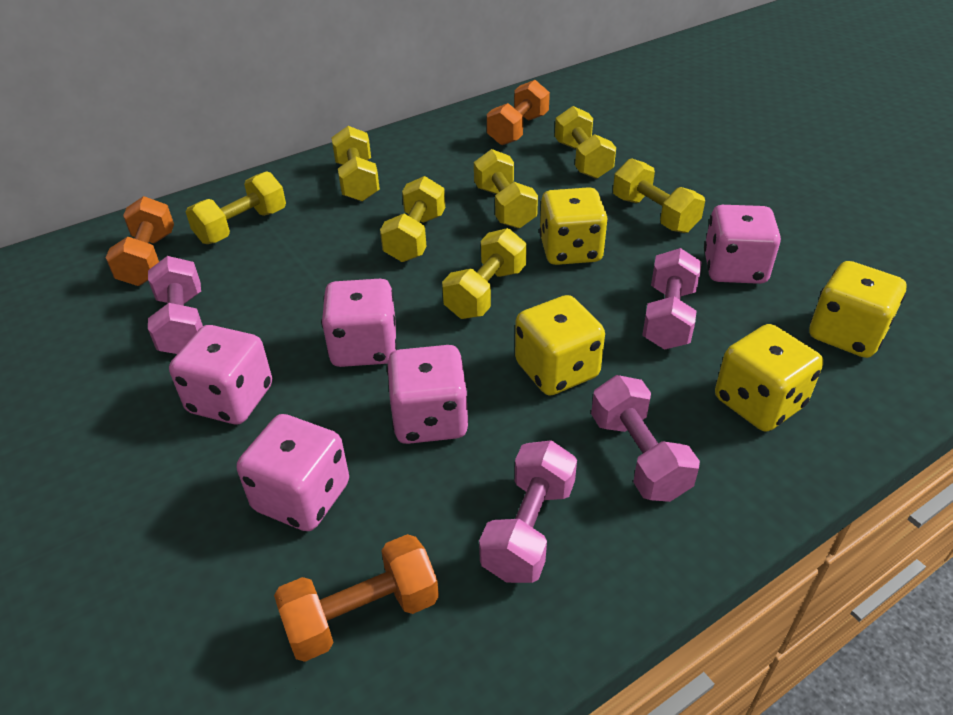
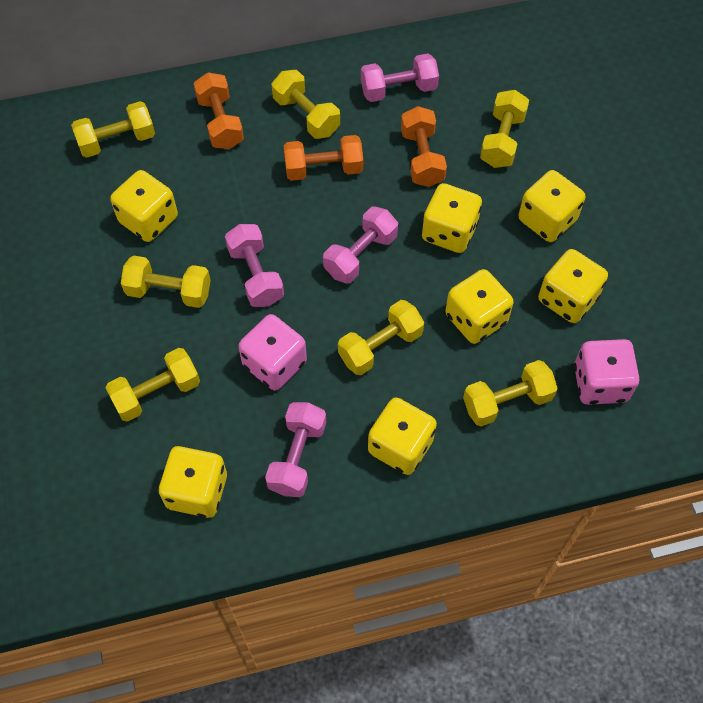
pink dice: [169,325,272,424] [237,414,349,531] [321,279,397,367] [387,345,469,444] [704,205,781,284] = 5 -> [238,314,307,391] [574,339,640,405] = 2
yellow dice: [515,295,605,395] [539,187,608,265] [715,324,823,431] [809,261,906,358] = 4 -> [110,170,178,242] [159,446,227,518] [368,397,437,475] [422,183,482,253] [445,269,514,344] [519,170,585,242] [538,249,608,323] = 7

